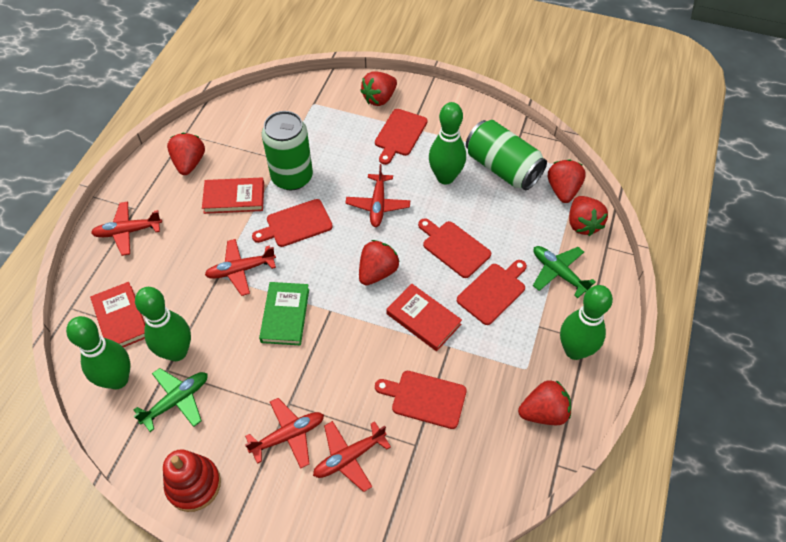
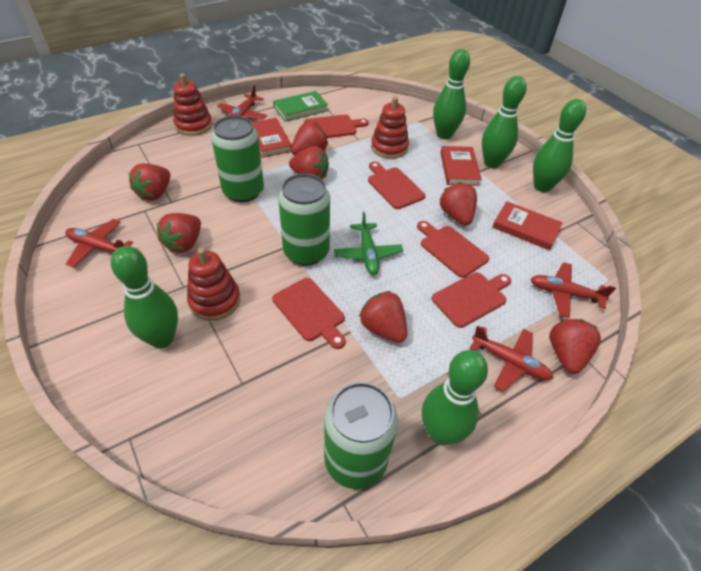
green bowling pin: [66,316,130,389] [135,287,191,361] [429,102,466,184] [560,285,613,360] = 4 -> [111,246,178,348] [422,350,488,445] [433,49,470,139] [482,76,526,168] [533,99,586,192] = 5
green can: [262,111,313,191] [466,120,547,190] = 2 -> [211,115,264,202] [278,173,330,265] [324,382,398,489] = 3
green plane: [134,368,208,432] [533,246,596,298] = 2 -> [334,212,403,275] = 1
red plane: [91,202,162,256] [205,239,276,296] [245,398,324,469] [313,421,391,492] [345,164,410,227] = 5 -> [65,219,133,268] [217,85,267,119] [469,326,553,392] [531,262,616,318] = 4
red stacking toy: [163,449,221,512] = 1 -> [173,74,212,136] [187,248,240,321] [371,97,409,159] = 3
red strawberry: [167,133,205,175] [359,240,400,285] [360,71,397,106] [518,380,571,425] [548,159,586,203] [569,196,608,236] = 6 -> [128,163,171,201] [157,213,201,253] [289,146,329,179] [291,122,328,156] [359,291,407,343] [440,182,477,226] [549,319,601,374] = 7

